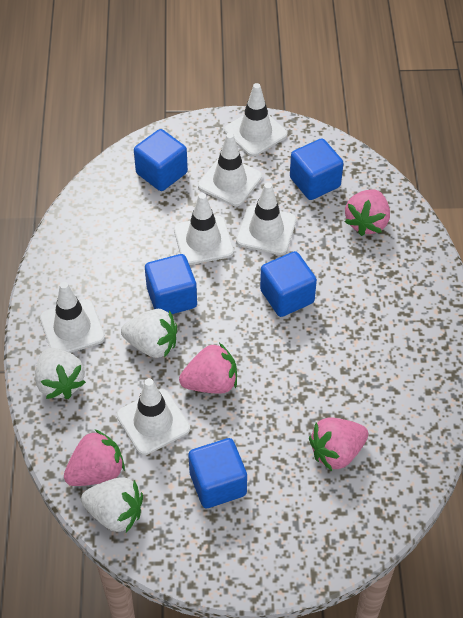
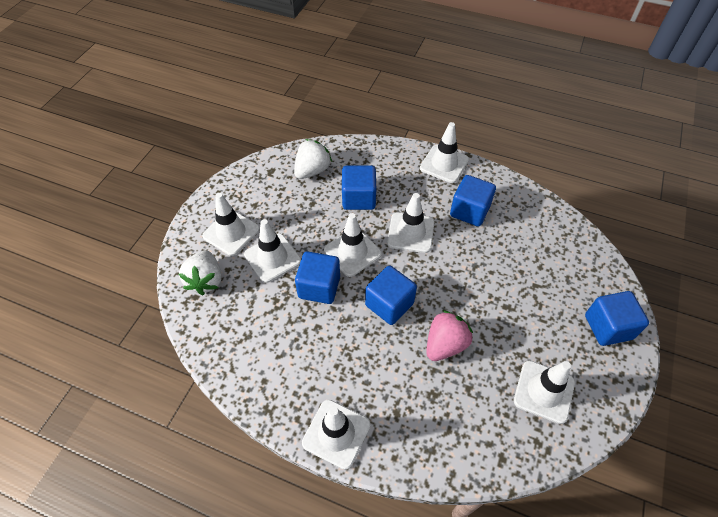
pink strawberry: [64,430,125,486] [179,343,237,394] [309,417,368,471] [345,189,390,236] = 4 -> [426,310,473,361] = 1
white strawberry: [35,348,86,399] [81,477,143,533] [121,309,177,358] = 3 -> [179,250,222,295] [294,139,332,179] = 2
white traffic cone: [40,282,105,353] [117,378,190,455] [174,193,234,265] [198,133,262,206] [224,83,288,156] [236,182,296,255] = 6 -> [202,193,260,256] [244,219,301,283] [302,400,371,470] [324,213,382,277] [387,193,434,253] [420,122,469,183] [514,361,575,424] = 7

